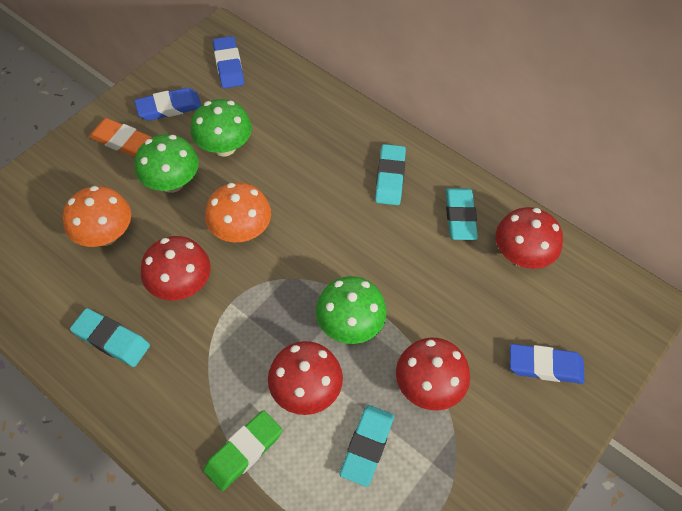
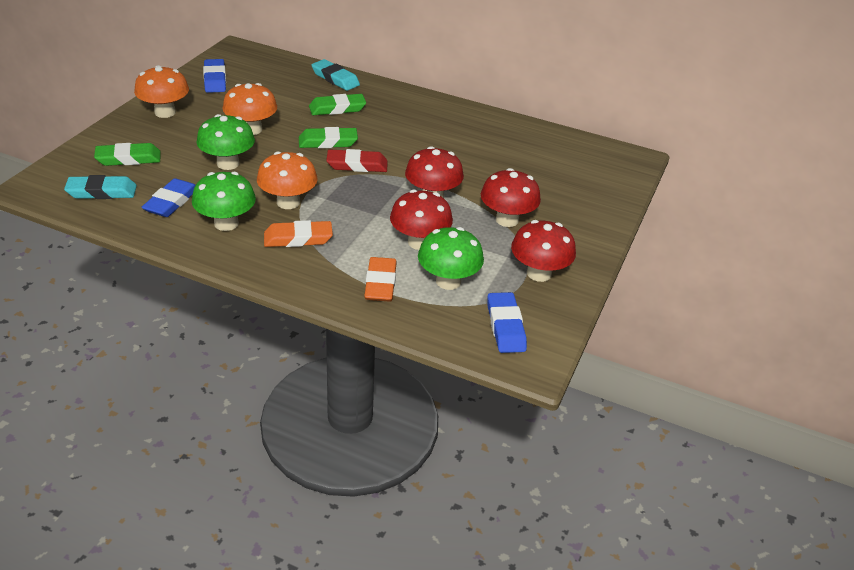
green eraser: [203,410,282,491] = 1 -> [94,143,161,166] [299,127,358,148] [309,94,366,115] = 3
orange eraser: [89,118,152,157] = 1 -> [264,220,333,247] [364,257,397,302] = 2
orange mushroom: [63,186,131,247] [205,182,271,242] = 2 -> [134,65,189,118] [222,83,277,135] [257,151,318,209] = 3
red eraser: none = 0 -> [326,149,388,172] = 1
turquoise eraser: [70,308,150,367] [340,405,394,487] [375,144,406,205] [446,188,478,240] = 4 -> [64,175,137,199] [311,59,360,91] = 2

